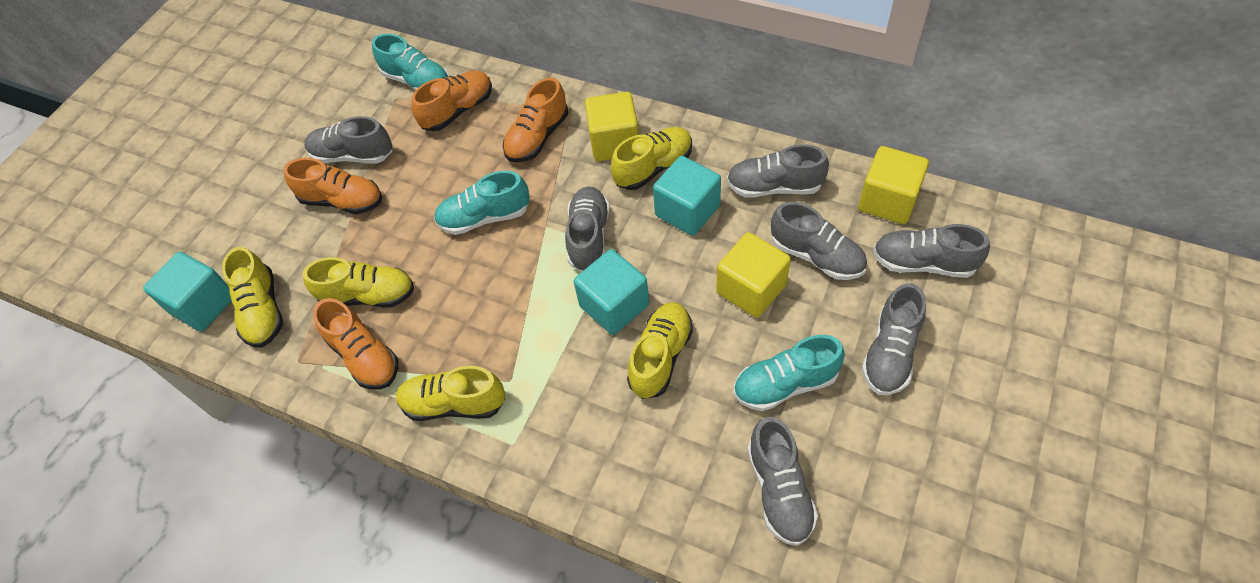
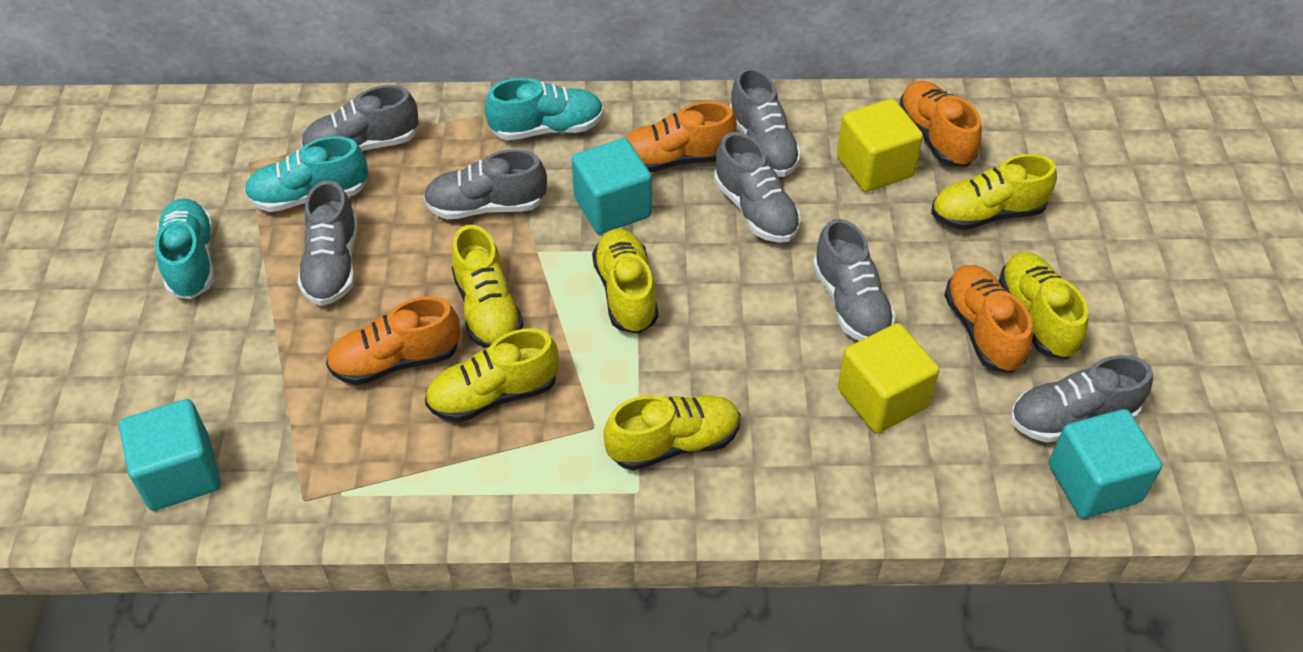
yellow cube: [585,92,639,161] [716,232,791,318] [858,146,929,224] = 3 -> [837,99,923,192] [838,323,939,433] = 2
yellow shoe: [222,247,283,348] [303,257,414,308] [396,366,505,421] [611,127,692,190] [627,302,693,399] = 5 -> [425,328,559,422] [451,225,524,348] [592,229,658,334] [603,395,741,470] [931,154,1057,230] [999,252,1088,359] = 6

